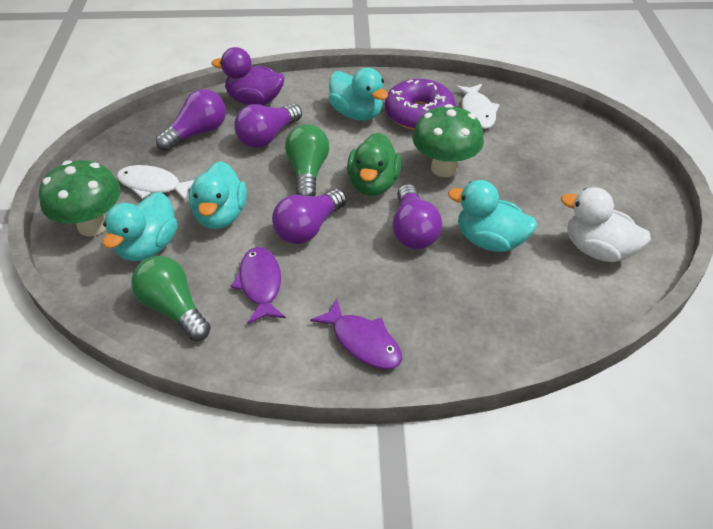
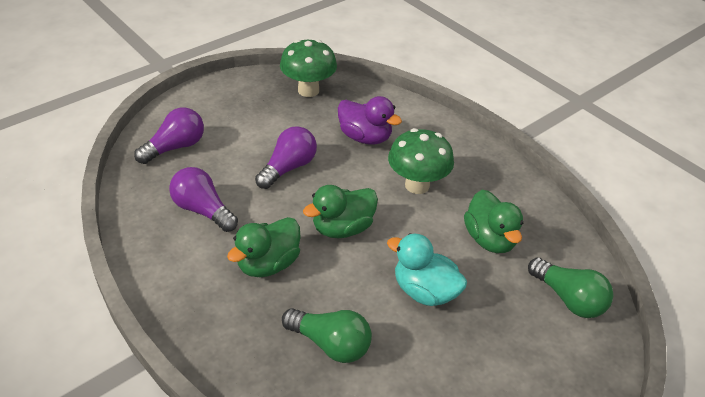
green duck: [347,132,402,196] = 1 -> [227,217,301,277] [303,185,378,238] [464,190,523,253] = 3
purple donut: [385,79,456,130] = 1 -> none = 0
purple fish: [231,247,286,324] [310,298,402,369] = 2 -> none = 0
purple light bulb: [156,89,226,151] [234,104,302,148] [272,189,347,244] [392,184,442,249] = 4 -> [134,108,204,164] [169,167,238,232] [255,126,317,189] = 3
turquoise duck: [103,192,178,261] [189,161,247,229] [328,68,388,121] [448,180,537,252] = 4 -> [387,233,467,306] = 1
white duck: [561,187,651,262] = 1 -> none = 0
white fish: [117,165,194,202] [455,84,500,129] = 2 -> none = 0

